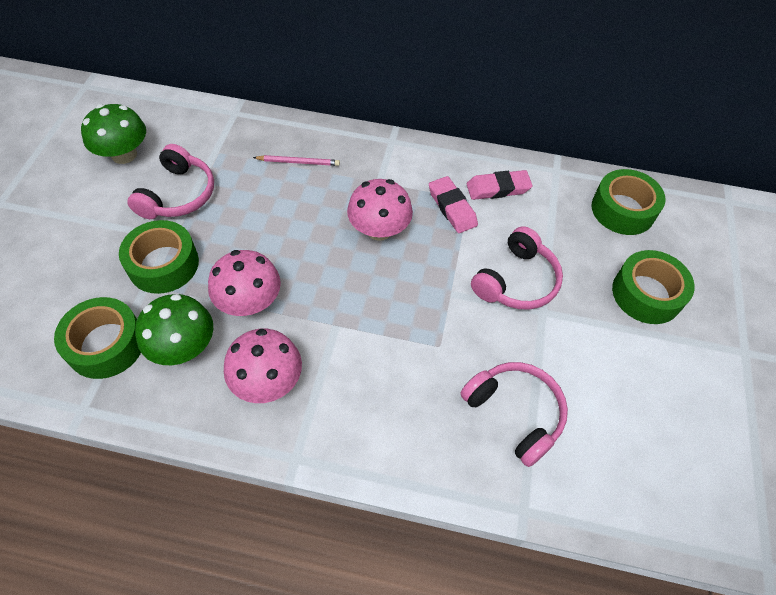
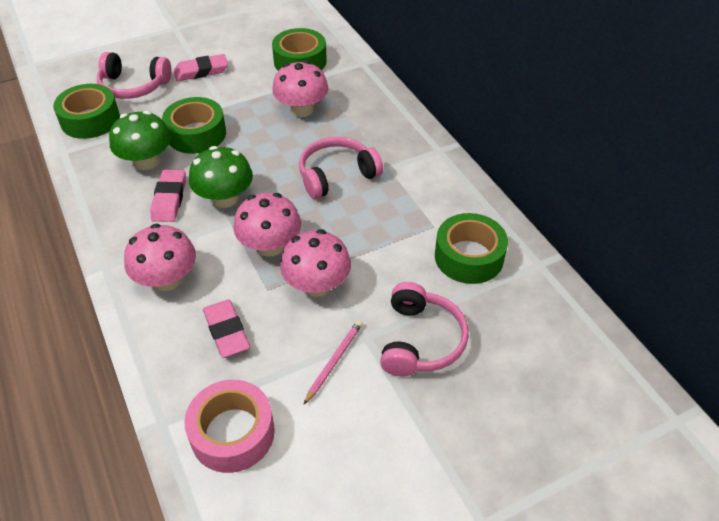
pink eraser: [429,176,478,233] [467,170,533,200] = 2 -> [150,169,186,222] [174,54,228,81] [203,299,250,358] = 3
pink mushroom: [208,250,281,316] [224,329,302,403] [347,179,413,241] = 3 -> [124,224,196,291] [233,193,301,257] [272,61,328,117] [280,229,351,297] = 4
pink tape: none = 0 -> [184,380,275,473] = 1

